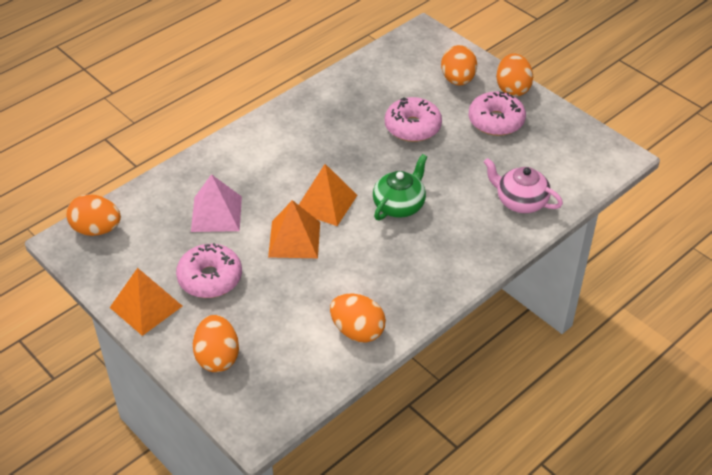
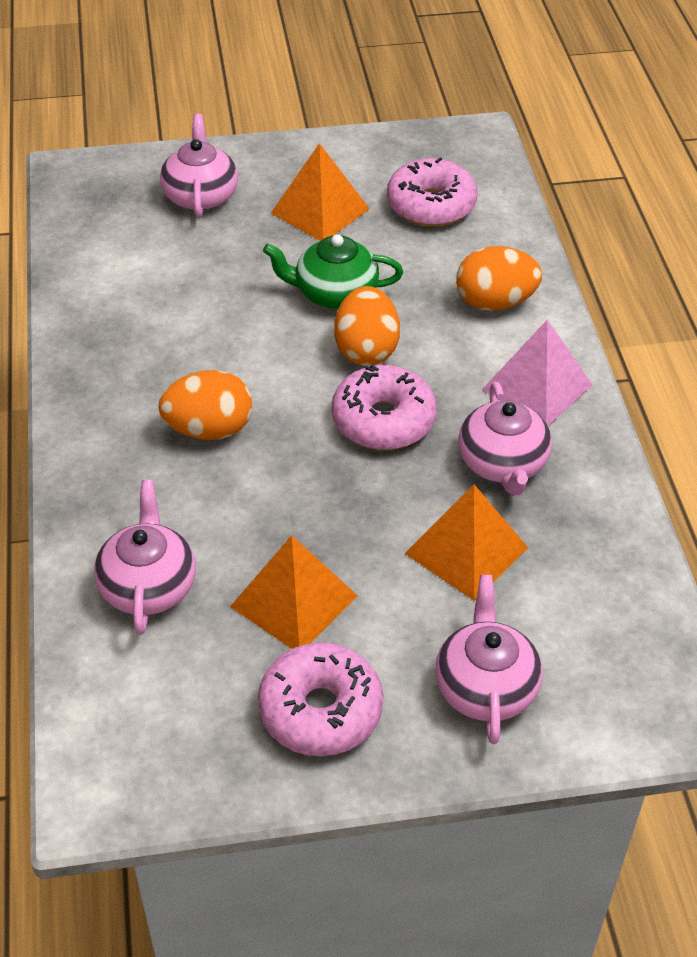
orange egg: [67,194,121,236] [193,315,239,372] [330,294,386,342] [441,45,477,86] [496,53,533,97] = 5 -> [158,370,252,440] [334,286,400,366] [456,246,542,311] = 3
pink teapot: [484,158,563,213] = 1 -> [94,480,196,635] [160,114,238,218] [435,575,543,744] [458,382,552,496] = 4

